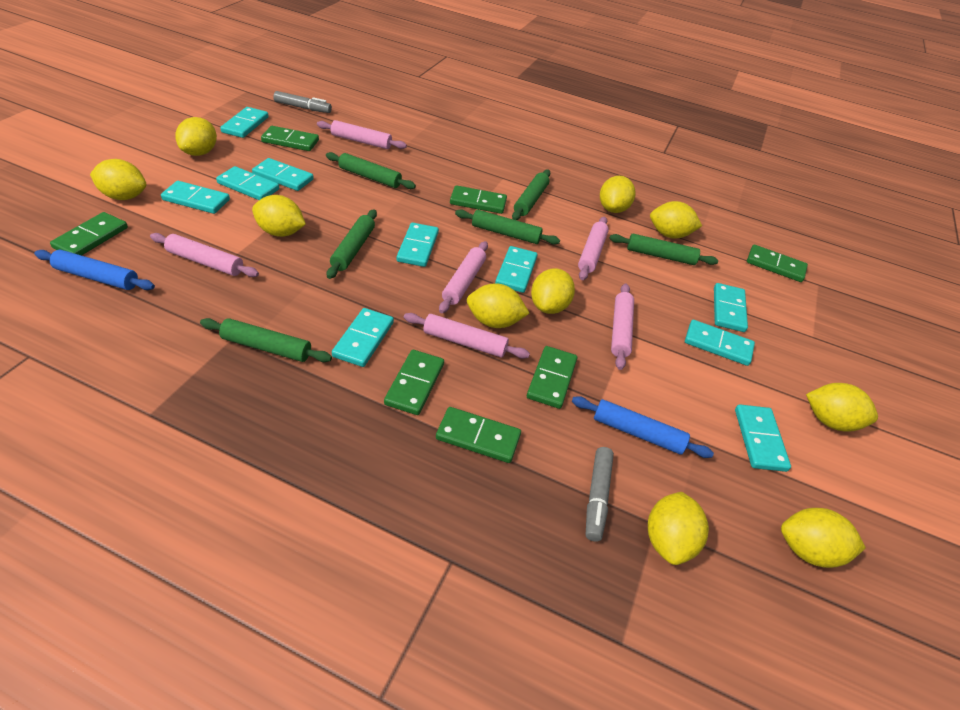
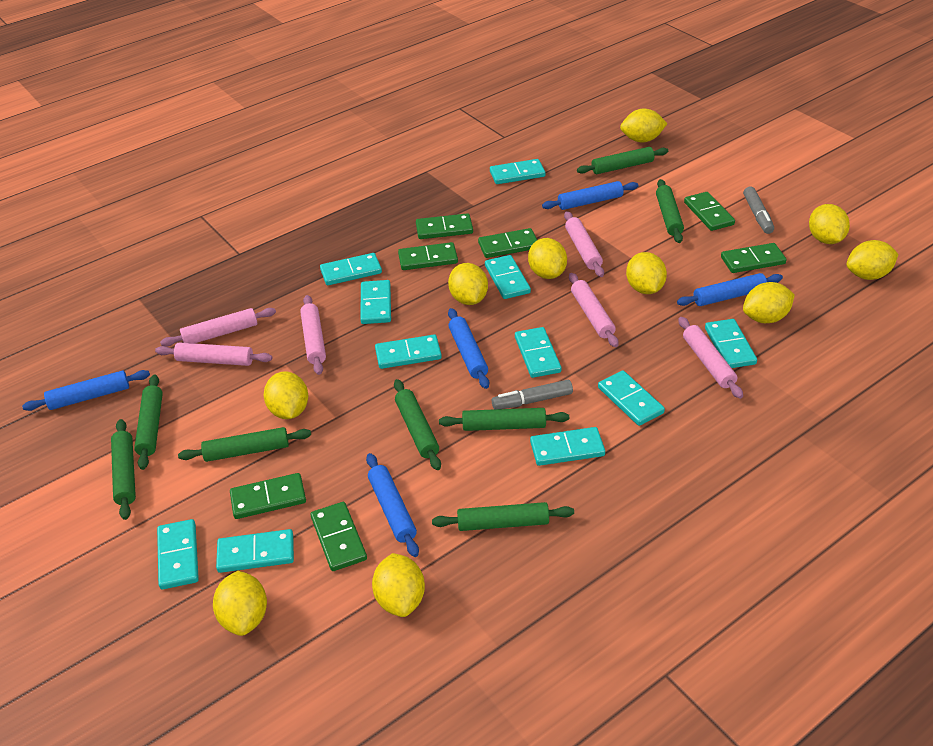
blue rolling pin: [34,250,155,290] [572,396,714,458] = 2 -> [22,370,150,411] [366,453,419,557] [448,308,489,389] [542,181,638,210] [677,273,783,306] = 5
green rolling pin: [200,318,332,362] [326,152,416,189] [326,209,377,279] [455,209,560,245] [512,170,550,220] [609,234,718,265] = 6 -> [111,419,136,520] [134,374,163,470] [178,427,311,462] [394,379,441,470] [432,502,574,531] [439,408,569,431] [577,147,668,174] [656,179,684,243] = 8
turquoise domino: [161,181,230,214] [216,166,279,200] [220,107,269,138] [252,158,314,191] [332,308,394,367] [397,223,439,267] [495,246,537,293] [685,320,755,366] [714,283,748,332] [735,404,791,472] = 10 -> [157,519,199,590] [216,529,294,573] [320,253,382,285] [360,280,391,324] [375,335,442,369] [485,255,531,299] [490,159,545,184] [515,327,561,378] [530,427,605,466] [598,370,665,426] [705,319,757,368] = 11

